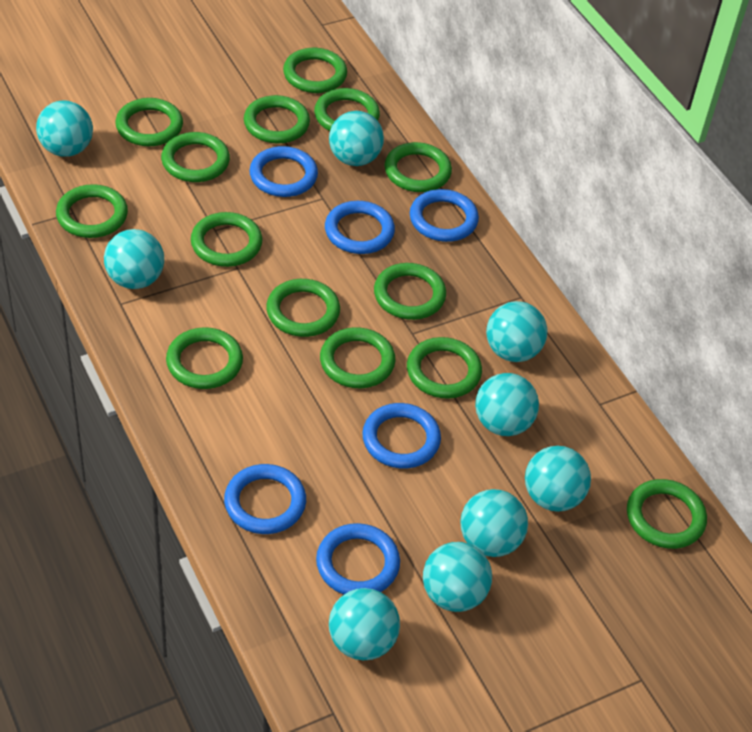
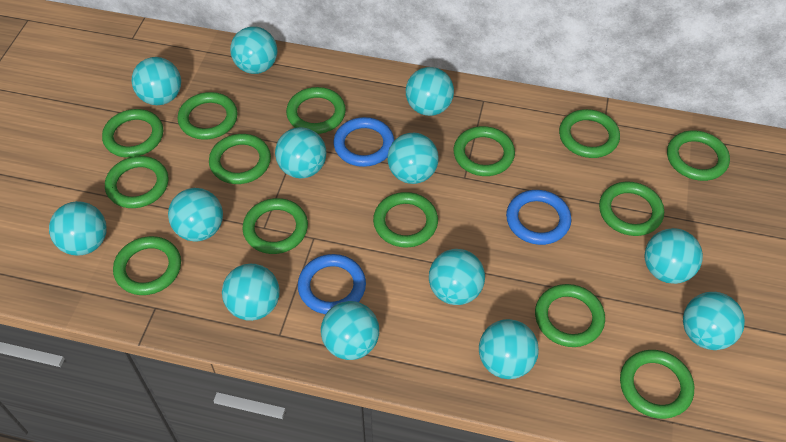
blue ring: [224,464,306,534] [249,146,318,197] [316,523,400,595] [325,201,395,254] [362,403,441,469] [410,189,479,242] = 6 -> [298,254,366,314] [333,117,394,167] [506,190,571,245] = 3
turquoise ball: [36,101,93,157] [104,229,164,289] [329,111,384,166] [329,588,400,660] [423,542,492,612] [460,489,528,557] [475,373,539,436] [486,301,547,362] [525,446,591,512] = 9 -> [49,201,107,256] [132,57,181,105] [168,188,223,242] [222,264,280,321] [230,26,277,74] [275,127,326,179] [321,301,379,360] [387,133,439,184] [406,67,454,116] [429,249,485,305] [479,319,539,379] [645,228,703,284] [683,292,745,350] = 13

